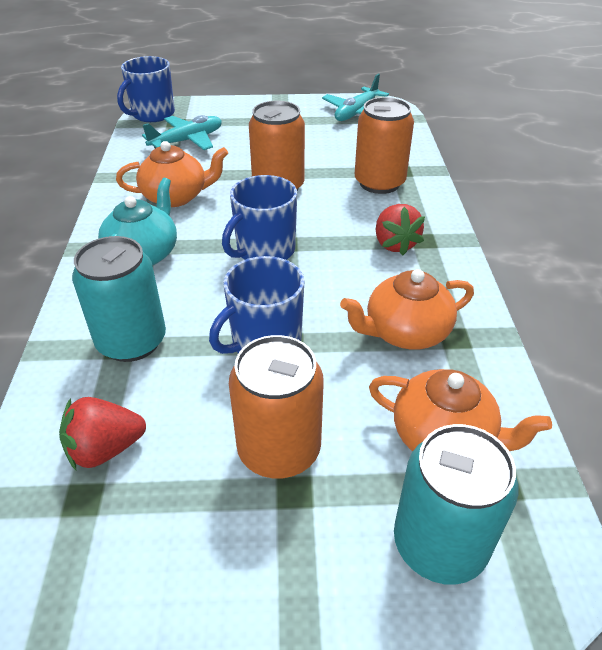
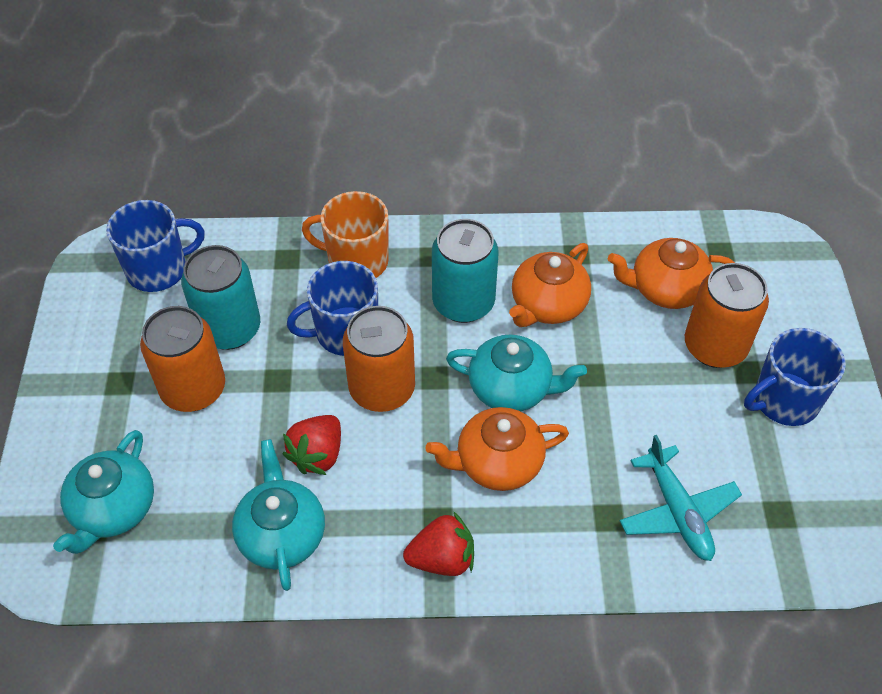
orange mug: none = 0 -> [302,191,389,278] = 1
turquoise plane: [142,115,222,150] [322,74,389,121] = 2 -> [620,435,742,561] = 1
turquoise teapot: [98,178,177,266] = 1 -> [53,430,154,554] [232,439,325,591] [446,334,587,411] = 3

